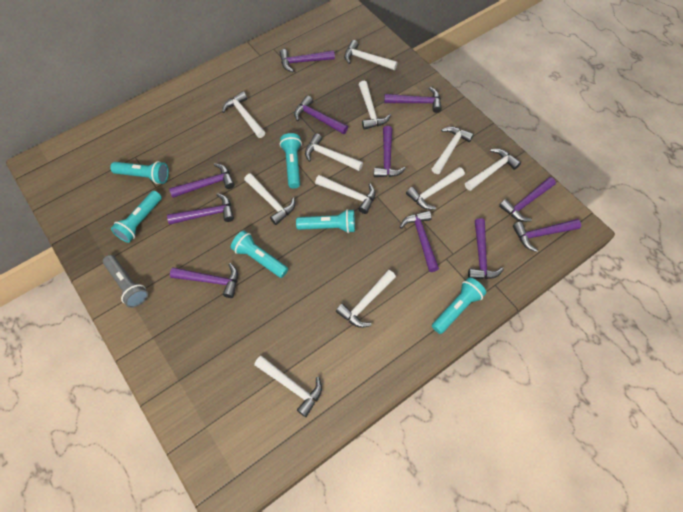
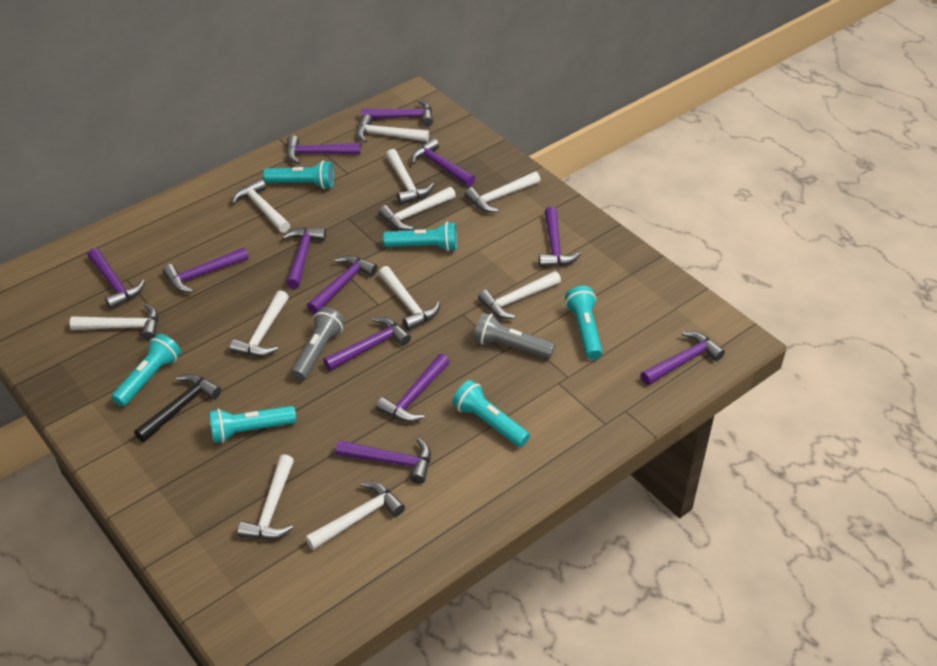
black hammer: none = 0 -> [134,374,221,442] = 1
grey flashlight: [103,255,148,308] = 1 -> [291,307,345,381] [474,312,555,359] = 2
purple hammer: [167,193,234,224] [169,163,235,198] [170,263,238,298] [279,49,335,72] [294,96,348,134] [374,126,406,177] [384,87,442,113] [400,210,439,272] [468,218,504,279] [499,177,556,222] [513,219,581,252] = 11 -> [87,248,145,309] [163,247,249,293] [282,227,326,289] [286,135,360,164] [307,255,378,314] [323,317,411,371] [336,438,431,484] [361,99,433,126] [376,354,450,422] [411,138,475,187] [539,207,581,267] [641,331,725,385] = 12

